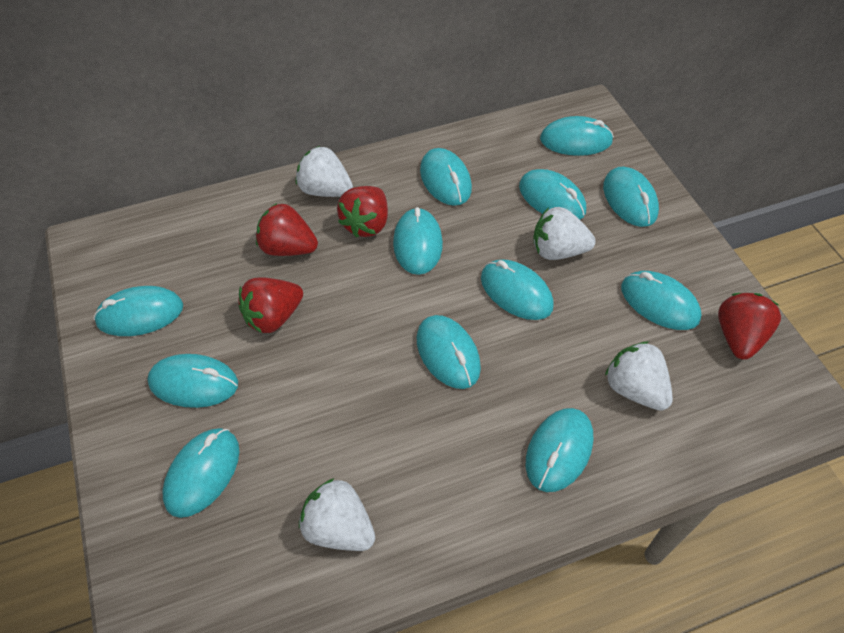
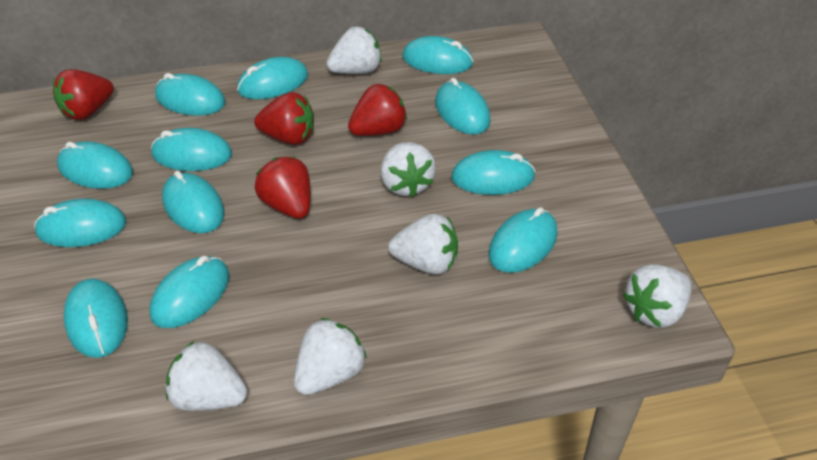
white strawberry: [296,146,353,197] [299,478,375,551] [533,207,596,260] [605,342,673,411] = 4 -> [166,341,247,411] [294,318,367,395] [326,26,382,74] [381,142,436,197] [388,214,458,275] [623,264,692,328] = 6

